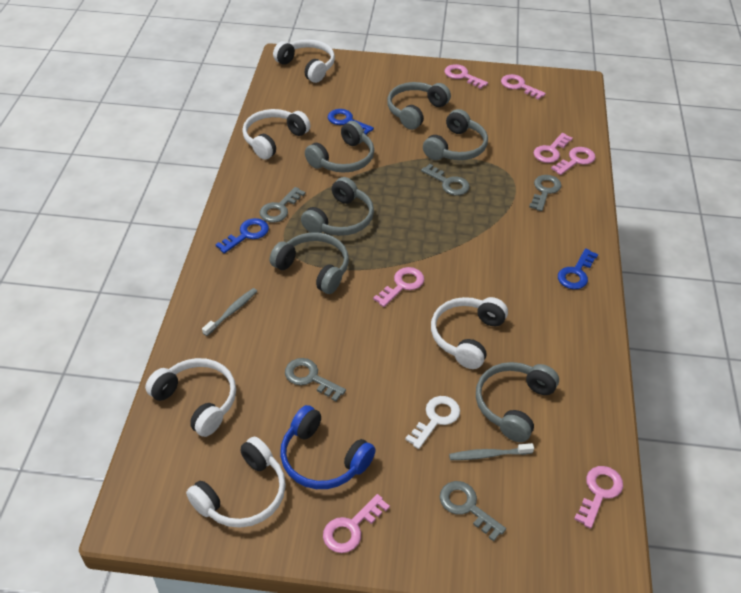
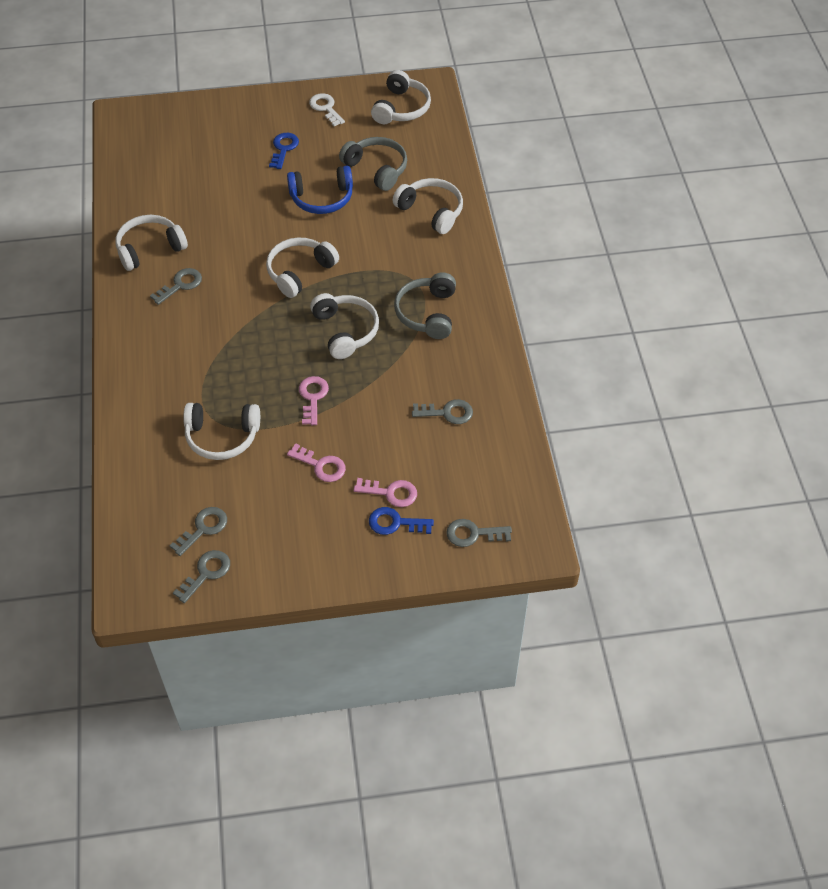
blue key: [215,218,269,254] [328,109,374,135] [558,248,598,289] = 3 -> [269,133,299,169] [369,507,434,535] = 2
grey headphones: [270,232,349,294] [301,177,374,236] [305,121,374,173] [387,82,451,130] [423,109,488,160] [476,362,559,442] = 6 -> [339,137,407,191] [394,273,456,339] = 2
grey toothbrush: [202,288,257,336] [449,443,534,460] = 2 -> none = 0
pink key: [323,494,390,553] [373,267,424,307] [445,64,488,89] [501,74,546,100] [534,133,573,163] [551,147,596,175] [574,466,623,529] = 7 -> [287,443,346,482] [299,376,329,425] [353,478,417,507] = 3
white headphones: [145,358,236,437] [186,436,286,528] [243,109,310,160] [273,39,335,83] [431,297,508,369] = 5 -> [116,215,188,271] [183,403,260,460] [266,237,339,298] [310,293,379,359] [371,70,431,124] [392,178,463,234] = 6

